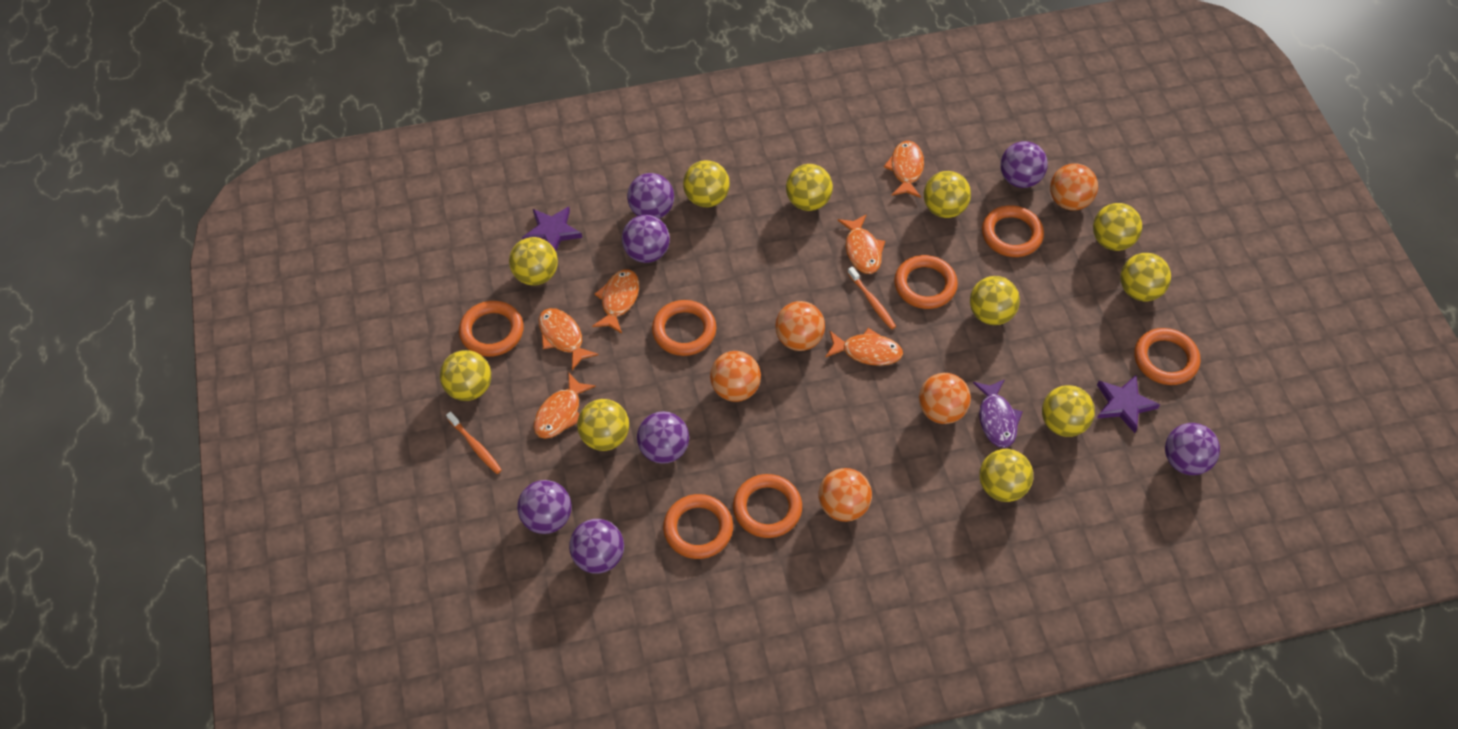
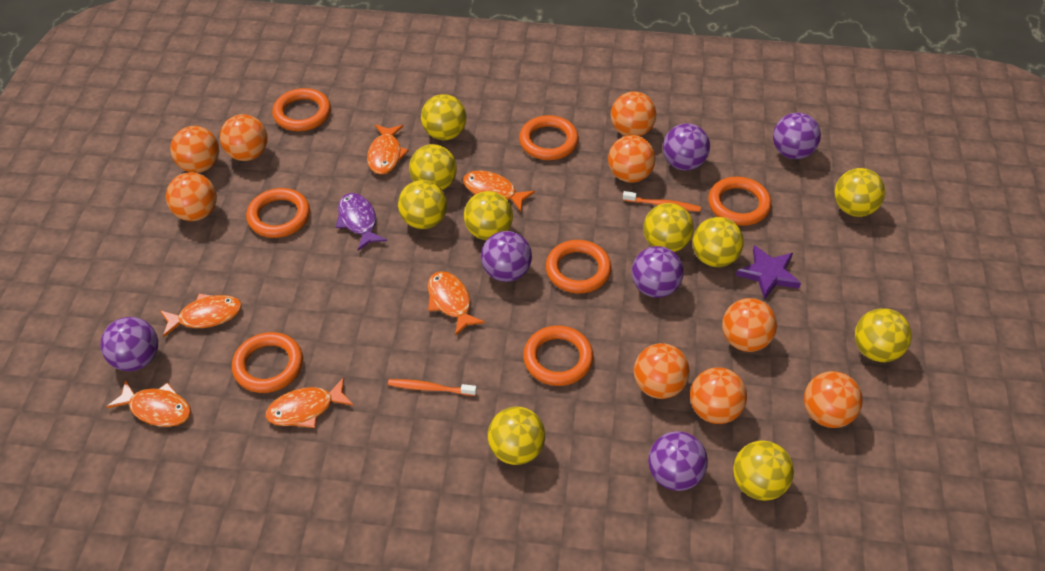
orange ball: [710,351,761,402] [775,301,825,351] [818,468,872,522] [919,373,971,424] [1050,163,1098,211] = 5 -> [166,172,217,221] [170,126,219,173] [220,114,267,161] [608,135,656,183] [611,91,656,136] [634,343,690,399] [690,367,747,424] [722,298,777,352] [804,371,863,428] = 9
purple ball: [517,480,572,534] [569,519,624,574] [622,215,670,263] [627,173,674,219] [637,411,689,464] [1000,141,1048,188] [1165,423,1220,475] = 7 -> [101,317,158,371] [481,231,532,282] [632,246,684,298] [648,431,708,491] [663,123,710,171] [773,113,821,159] = 6
purple star: [522,207,582,251] [1097,375,1160,433] = 2 -> [736,245,801,300] = 1
yellow ball: [440,350,491,401] [509,237,558,286] [577,399,629,451] [683,160,730,207] [786,164,833,211] [924,171,971,218] [970,276,1020,325] [979,449,1033,502] [1042,385,1095,437] [1093,203,1142,251] [1120,253,1171,301] = 11 -> [398,180,447,229] [409,144,457,190] [421,94,467,140] [464,191,513,240] [488,407,545,465] [643,203,694,252] [692,217,744,267] [733,440,794,501] [834,168,885,217] [855,308,912,362] = 10

